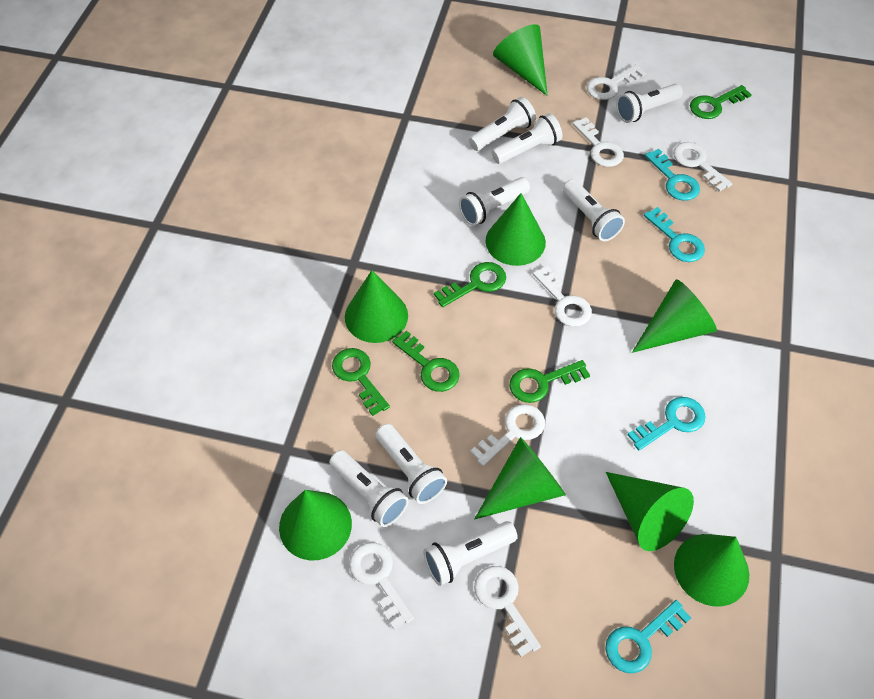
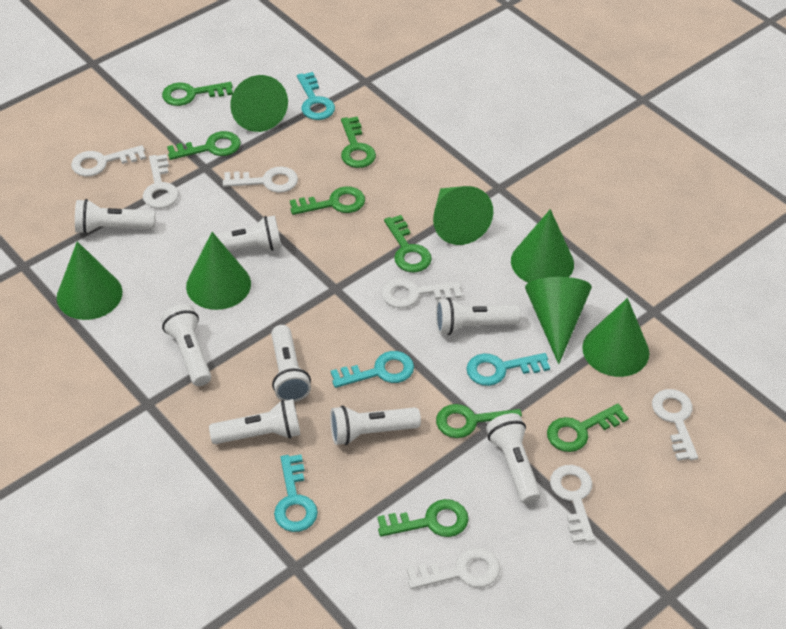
green cone: [279,490,352,560] [345,270,408,343] [474,437,566,519] [485,193,546,266] [493,24,548,96] [606,472,694,551] [632,279,717,353] [674,534,749,606] = 8 -> [57,241,122,320] [186,232,251,310] [230,75,288,132] [433,186,493,245] [511,209,574,283] [525,277,592,364] [582,298,649,377] = 7
green key: [332,348,390,416] [392,331,460,392] [434,262,506,307] [509,360,590,403] [690,85,752,119] = 5 -> [162,82,233,106] [167,131,241,160] [290,186,365,215] [341,116,376,168] [377,499,469,537] [384,215,432,273] [436,404,522,438] [547,404,629,452] = 8

